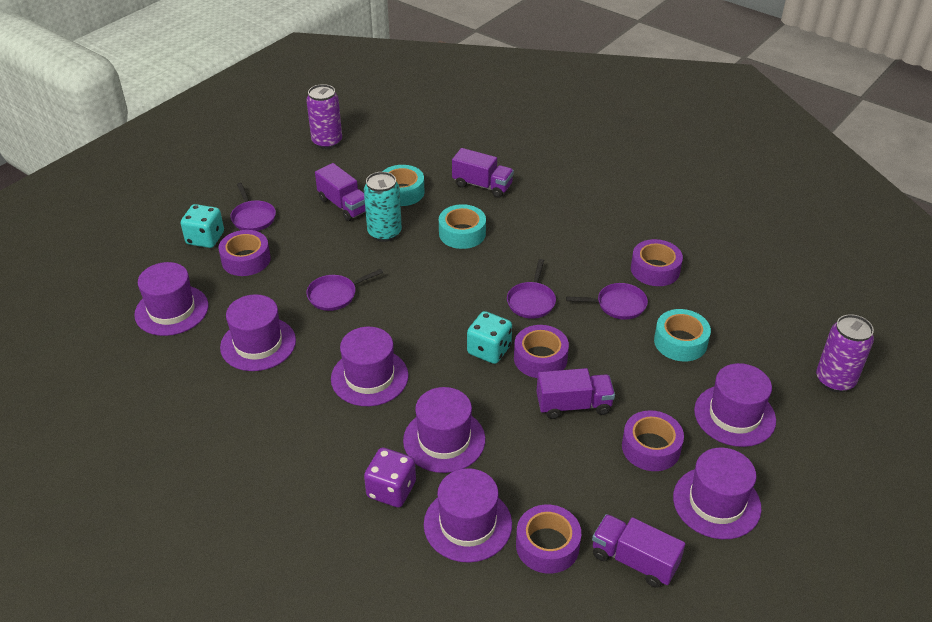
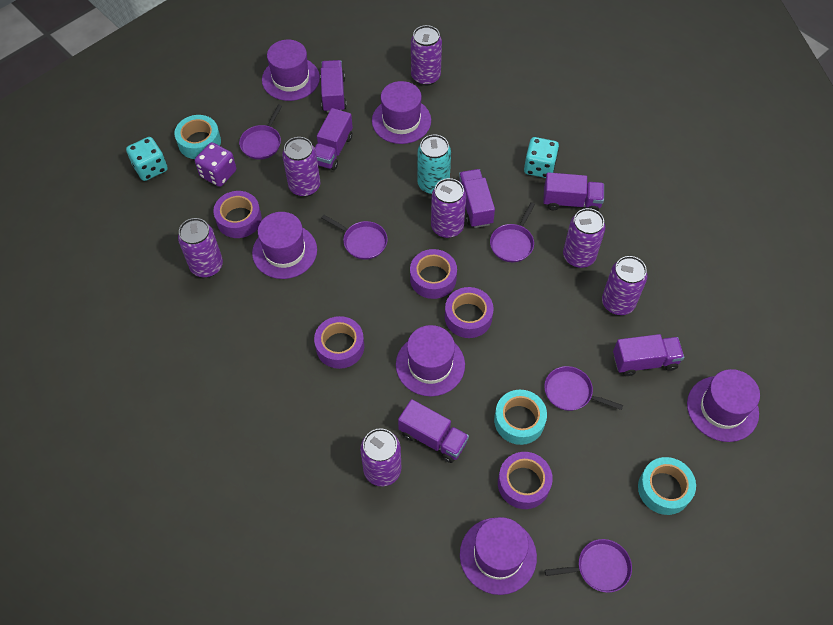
purple can: [306,84,342,149] [816,314,874,392] = 2 -> [178,218,223,278] [282,137,320,197] [360,428,401,487] [411,25,442,86] [431,178,466,238] [563,208,605,268] [602,256,647,315] = 7
purple hat: [134,262,208,336] [220,294,296,371] [331,327,409,406] [403,387,485,473] [424,468,512,563] [673,448,761,539] [694,363,776,447] = 7 -> [252,212,317,279] [262,40,320,101] [372,81,431,144] [396,325,465,396] [460,517,537,595] [687,369,760,442] = 6
purple pan: [230,183,276,231] [306,269,383,311] [507,259,556,319] [566,283,648,320] = 4 -> [239,104,282,160] [322,215,388,260] [490,202,535,262] [544,366,623,411] [545,539,632,593] = 5
purple truck: [315,163,366,221] [452,148,514,198] [536,368,615,419] [592,514,685,588] = 4 -> [315,108,353,170] [320,60,347,113] [398,399,469,463] [459,169,495,228] [543,172,604,211] [613,334,684,376] = 6

